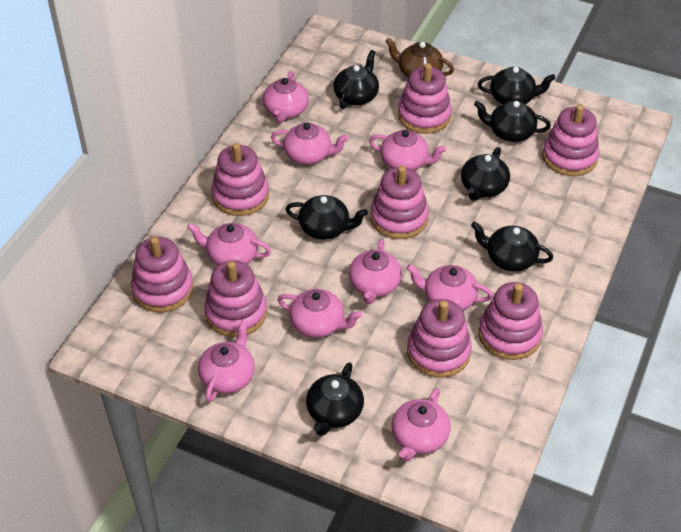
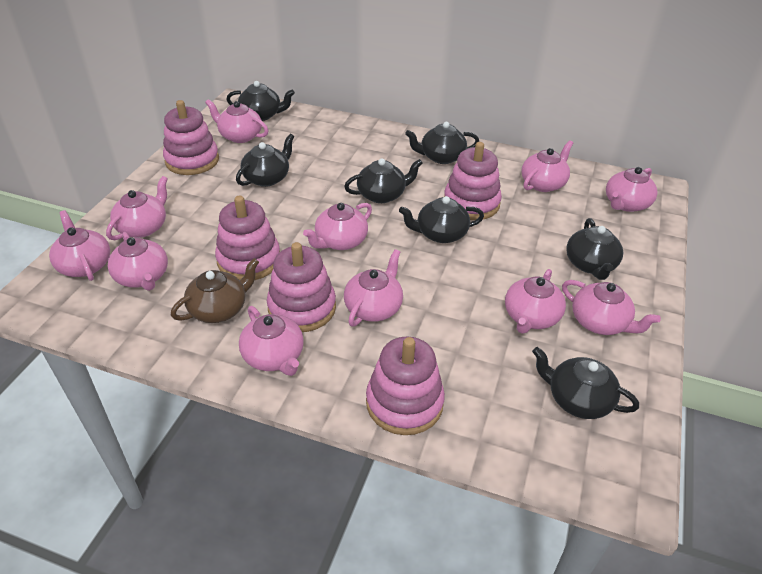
pink stacking toy: [131,237,194,312] [204,260,267,337] [211,143,269,216] [370,166,429,239] [398,63,452,134] [407,299,472,378] [479,282,543,360] [542,104,599,176] = 8 -> [163,100,219,175] [215,196,280,280] [267,242,336,332] [366,337,445,435] [444,142,502,220] = 5
pink teapot: [187,223,271,265] [198,319,255,402] [263,71,309,123] [271,123,349,165] [277,289,362,338] [349,239,402,304] [369,130,446,170] [392,388,451,462] [406,264,493,311] = 9 -> [49,210,110,281] [106,176,168,240] [108,232,168,291] [205,99,269,143] [239,306,304,376] [303,203,372,250] [344,249,403,327] [505,269,566,334] [521,140,573,192] [562,280,661,335] [606,167,658,212] = 11

